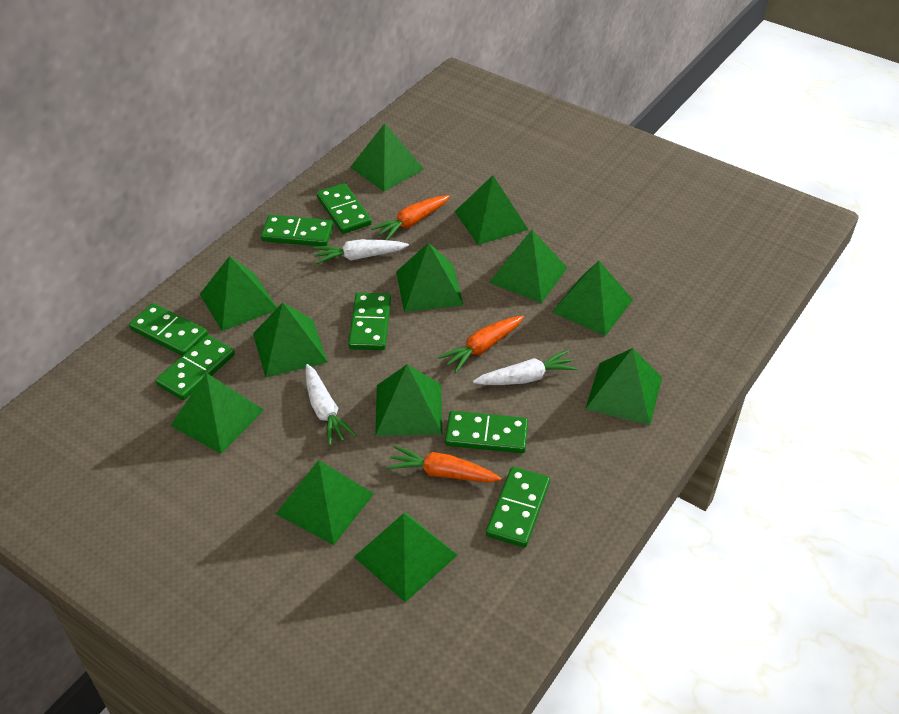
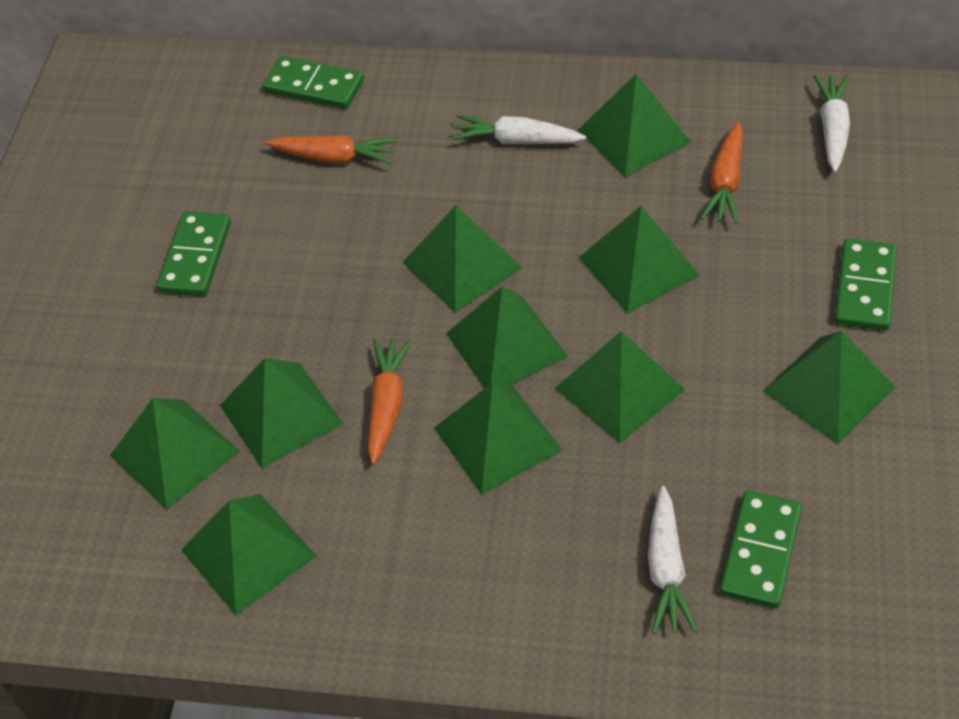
green domino: [129,303,208,356] [155,335,235,400] [261,215,333,246] [316,183,372,234] [348,293,391,350] [445,411,528,453] [486,467,550,547] = 7 -> [157,211,231,296] [263,56,364,109] [720,490,802,608] [835,238,897,331] = 4
green pyramid: [170,373,264,454] [200,256,277,331] [253,302,328,377] [276,460,374,545] [350,123,424,192] [354,513,458,602] [375,365,442,436] [396,242,463,312] [455,175,528,245] [489,230,567,303] [552,261,633,336] [585,348,662,425] = 12 -> [110,398,240,510] [181,494,316,615] [220,358,343,468] [402,205,522,312] [434,383,563,495] [446,286,568,388] [555,331,685,443] [578,74,691,177] [578,206,700,313] [763,331,895,444] = 10

